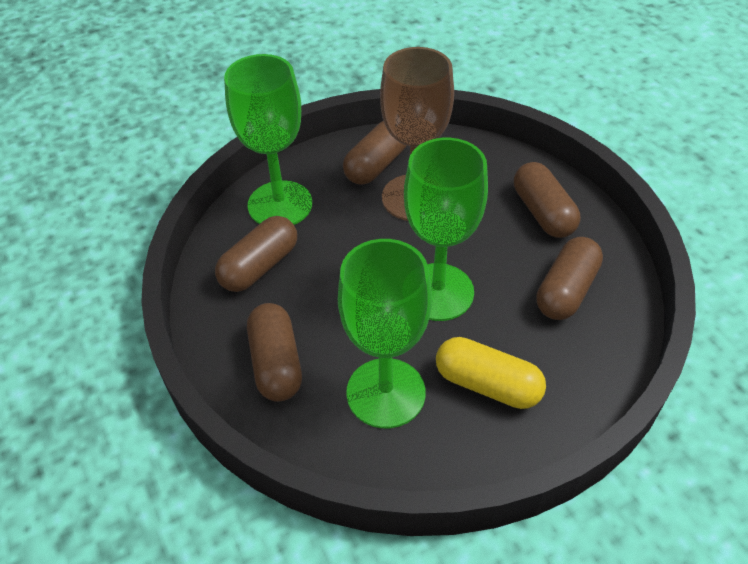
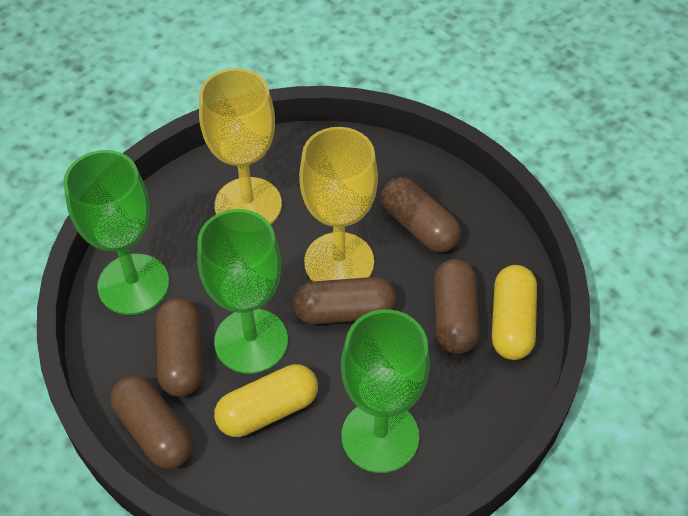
brown goblet: [380,47,454,221] = 1 -> none = 0
yellow capsule: [436,337,546,409] = 1 -> [214,364,318,437] [492,265,537,360] = 2
yellow goblet: none = 0 -> [199,68,282,224] [299,127,378,281] = 2

